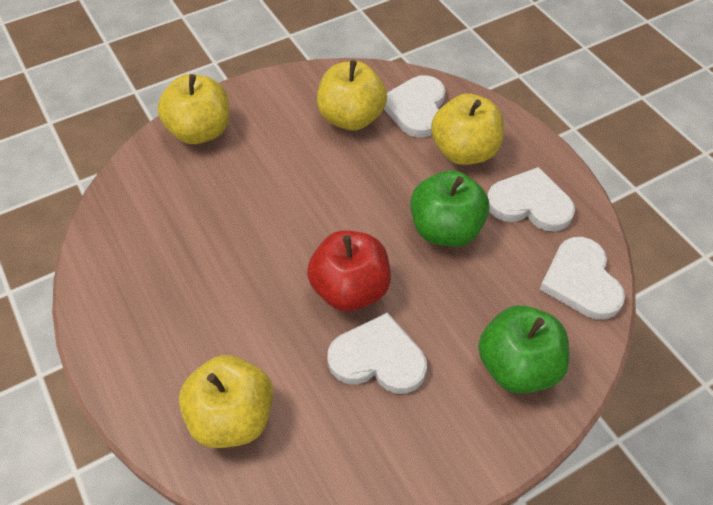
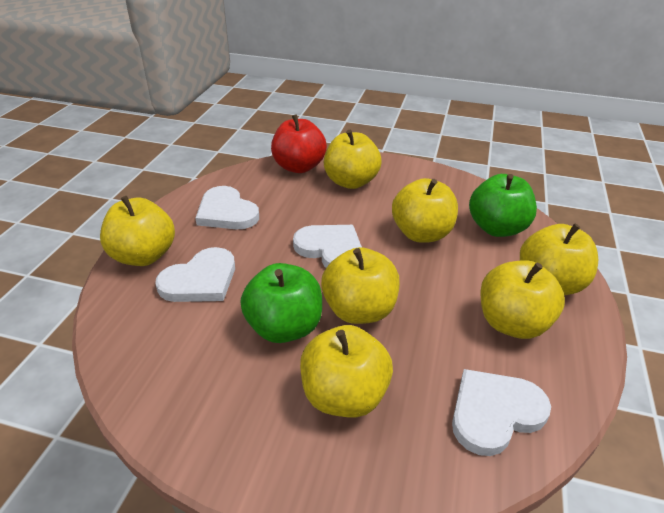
yellow apple: [157,74,230,144] [179,355,273,448] [317,60,387,131] [431,93,504,165] = 4 -> [100,196,175,266] [300,325,393,418] [321,247,400,324] [324,130,382,189] [392,178,458,243] [480,260,565,339] [520,224,598,295] = 7

